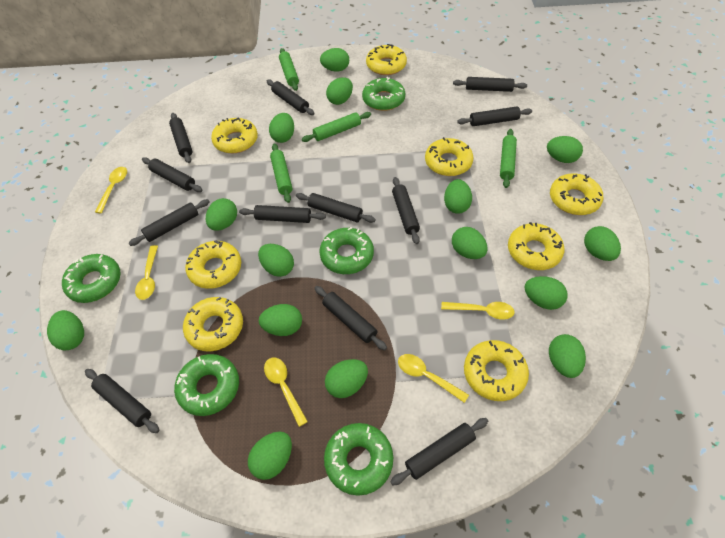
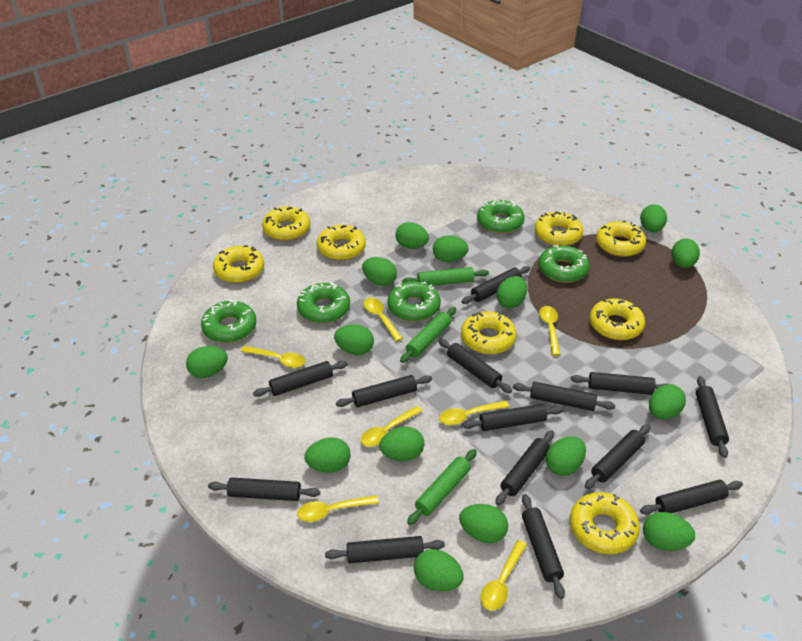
black rolling pin: [85,369,160,433] [129,199,210,246] [142,157,203,192] [169,113,193,163] [239,205,326,223] [267,80,315,115] [296,193,376,223] [315,286,387,350] [390,418,488,485] [392,177,420,244] [453,77,527,92] [457,106,532,126] = 12 -> [208,478,320,501] [253,361,348,397] [325,536,445,563] [336,375,432,407] [438,339,512,393] [462,266,530,304] [462,404,563,431] [495,430,554,505] [513,382,615,411] [522,494,565,599] [571,372,666,395] [585,424,650,489] [640,480,743,515] [696,376,729,458] = 14
green rolling pin: [270,143,293,203] [279,48,299,91] [302,112,371,142] [500,129,517,188] = 4 -> [400,307,456,363] [402,267,489,286] [407,449,477,525] = 3
yellow spoon: [95,167,127,213] [135,245,158,300] [264,357,308,427] [398,354,469,403] [441,302,515,320] = 5 -> [241,346,306,368] [297,495,379,522] [361,406,422,447] [363,298,403,342] [439,400,509,425] [480,540,527,610] [539,306,561,356] = 7

